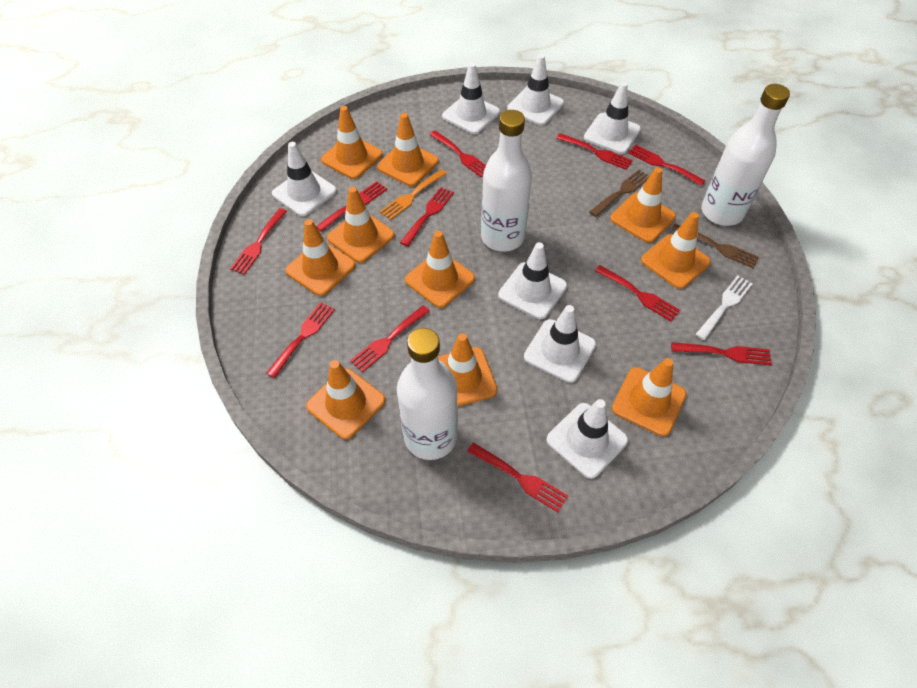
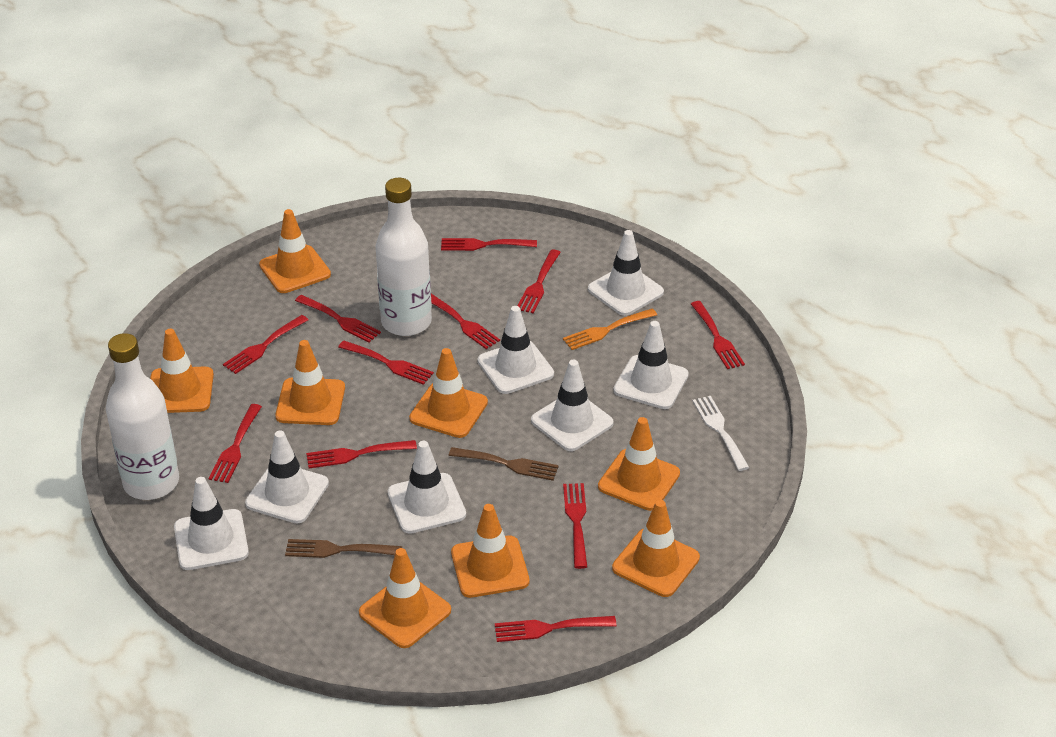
orange traffic cone: [286,219,355,296] [306,360,385,439] [321,106,383,179] [327,187,395,263] [377,113,439,186] [405,231,475,308] [438,333,498,407] [610,167,676,243] [612,358,687,436] [641,212,711,289] = 10 -> [150,329,214,413] [259,209,331,293] [275,340,345,425] [359,548,451,648] [409,348,488,438] [451,504,529,598] [598,417,680,511] [612,500,700,597] = 8
white bottle: [397,328,458,460] [481,110,532,252] [701,84,790,226] = 3 -> [106,333,179,500] [376,178,432,336] = 2

